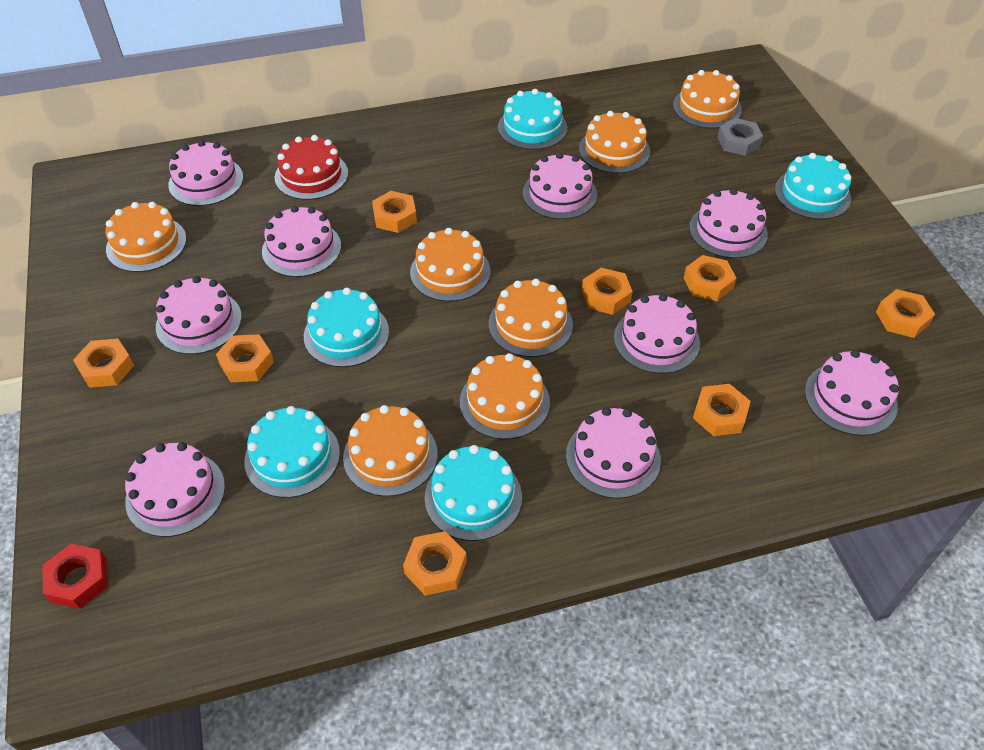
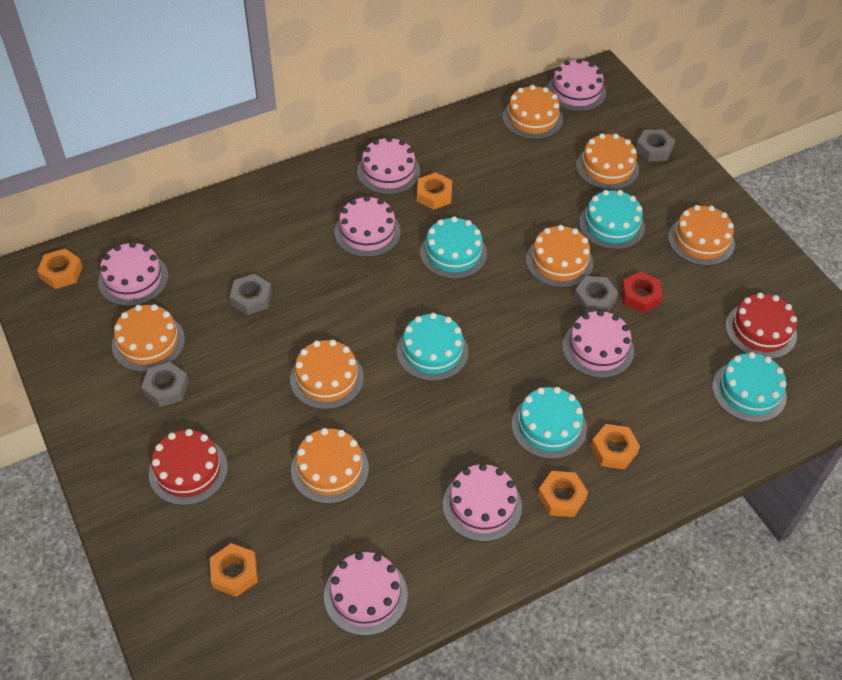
grey nut: [718,118,763,156] = 1 -> [141,362,189,407] [230,274,272,315] [574,276,618,313] [636,129,675,161] = 4
orange nut: [73,338,134,388] [216,334,274,382] [372,191,417,233] [403,531,467,596] [582,268,633,315] [684,255,736,301] [693,384,751,436] [876,289,935,338] = 8 -> [37,249,83,289] [210,543,258,597] [417,172,452,210] [538,471,588,517] [591,424,640,470] = 5
pink cake: [125,442,225,537] [156,276,242,354] [168,140,243,206] [262,206,341,277] [523,153,597,219] [566,407,661,499] [614,294,700,374] [689,188,768,258] [805,350,899,436] = 9 -> [98,242,168,306] [324,552,408,636] [335,196,401,257] [357,137,420,195] [443,463,522,542] [547,59,606,112] [562,310,634,378] = 7
red cake: [275,135,348,200] = 1 -> [149,429,228,505] [726,293,797,359] = 2

